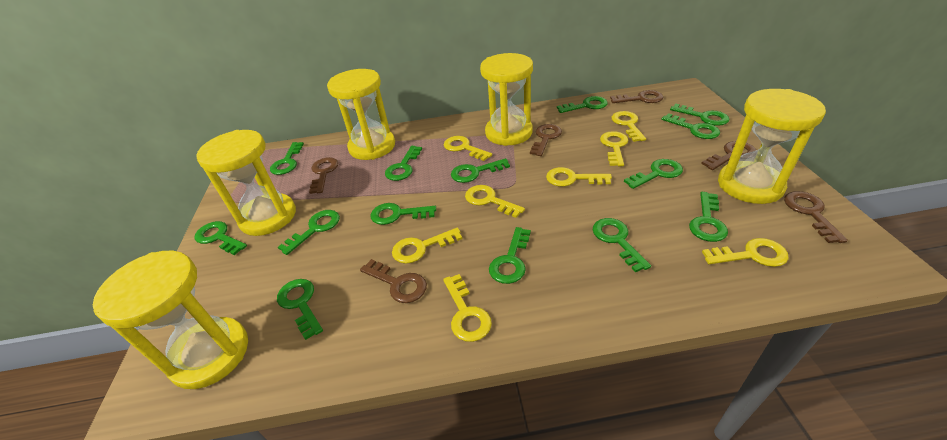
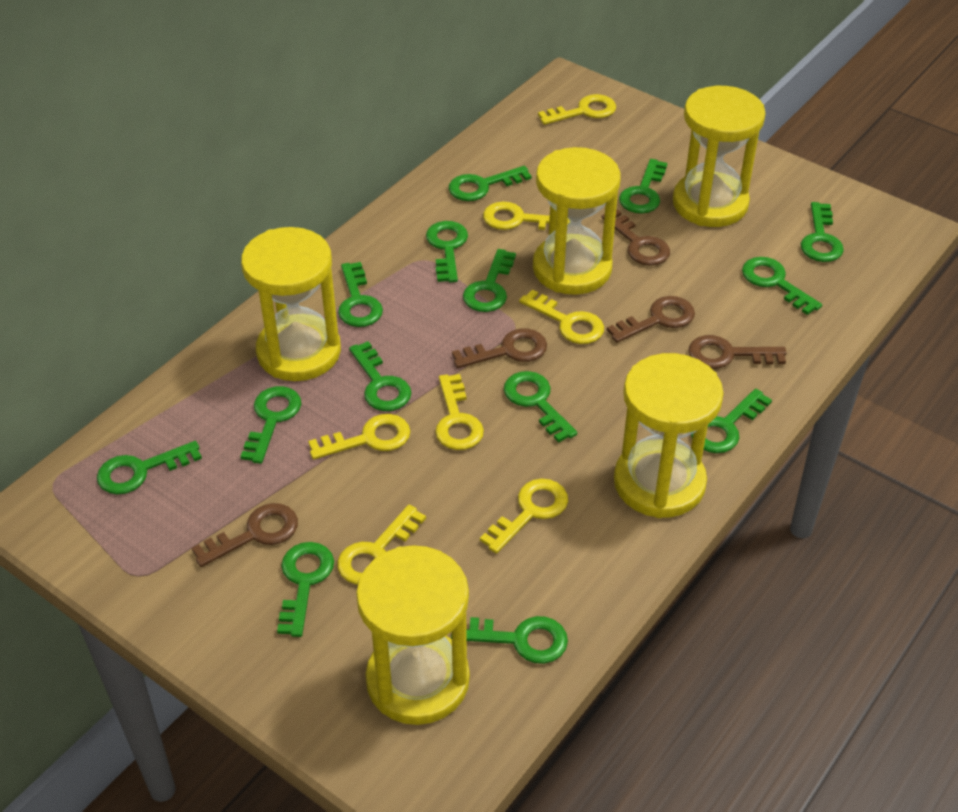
brown key: [309,157,338,194] [360,259,427,303] [530,124,562,156] [610,90,663,103] [701,141,756,170] [784,191,848,243] = 6 -> [192,503,298,567] [452,328,547,368] [602,209,670,266] [607,296,695,343] [688,335,786,369] = 5
yellow key: [392,228,462,264] [443,274,492,342] [444,136,492,161] [465,185,525,218] [546,167,612,187] [600,131,629,166] [612,111,646,142] [702,238,789,267] = 8 -> [308,414,410,460] [337,505,426,585] [435,374,484,450] [480,479,568,554] [483,202,570,230] [519,289,604,344] [538,94,616,125] = 7

